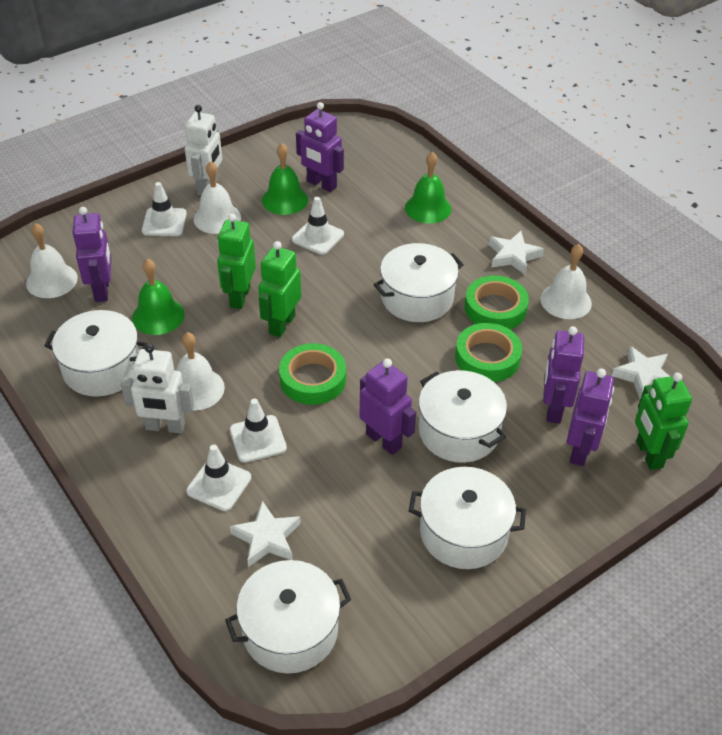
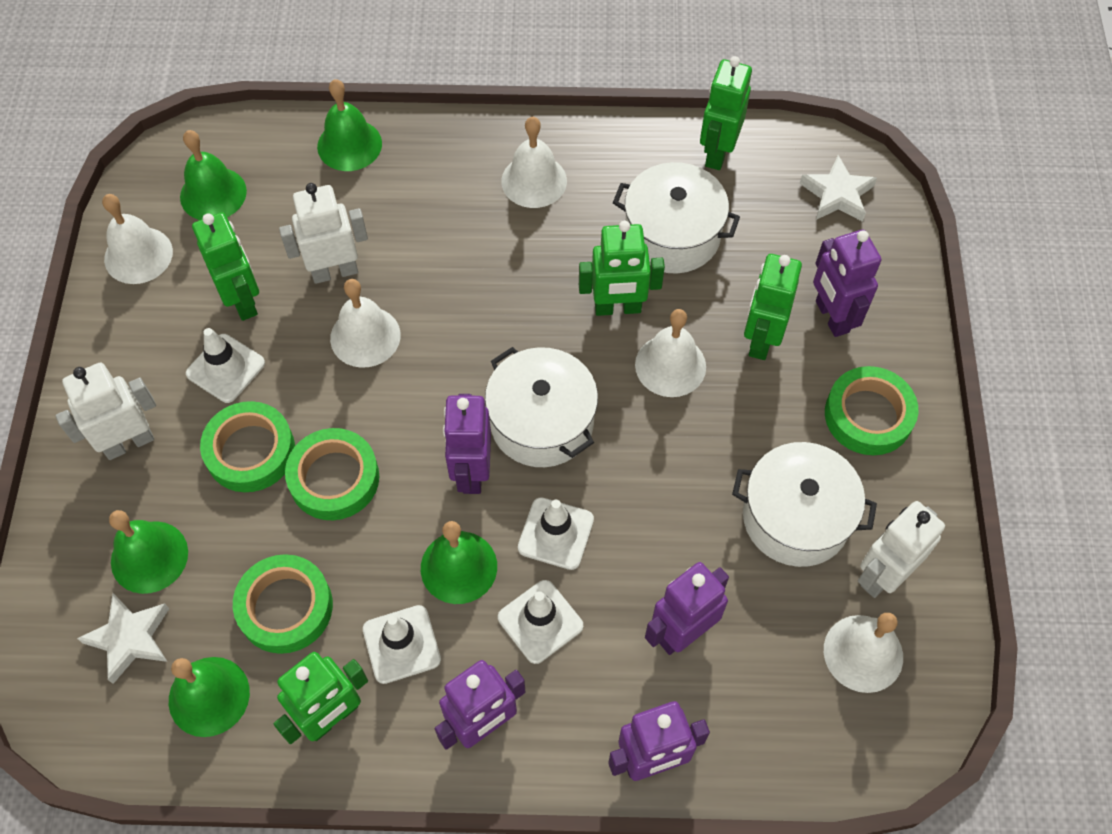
green bell: [132,259,185,335] [262,143,308,215] [405,151,451,224] = 3 -> [109,510,188,594] [169,657,250,737] [180,130,247,220] [317,79,382,171] [421,521,497,604] = 5
green robot: [217,214,256,309] [258,241,301,337] [635,372,692,470] = 3 -> [192,212,259,321] [274,652,368,744] [579,221,665,316] [700,56,752,170] [744,254,802,360] = 5
green tape: [279,343,346,405] [455,323,522,382] [465,275,529,329] = 3 -> [200,401,295,492] [233,554,333,654] [285,428,379,520] [825,366,918,455] = 4
white bell: [26,223,78,298] [176,332,225,410] [194,161,241,234] [540,244,592,319] = 4 -> [102,194,173,284] [330,279,401,368] [501,117,567,208] [635,309,706,397] [824,613,903,693] = 5
white pot: [44,310,148,397] [225,560,351,673] [374,243,464,322] [409,467,526,569] [419,370,507,463] = 5 -> [485,347,598,467] [613,162,740,273] [732,442,877,567] = 3
white robot: [121,344,194,433] [185,105,222,196] = 2 -> [55,362,156,460] [279,183,368,284] [858,501,945,598] = 3
white star: [230,501,301,567] [489,231,544,275] [611,346,670,399] = 3 -> [77,593,169,684] [800,155,877,222] = 2

